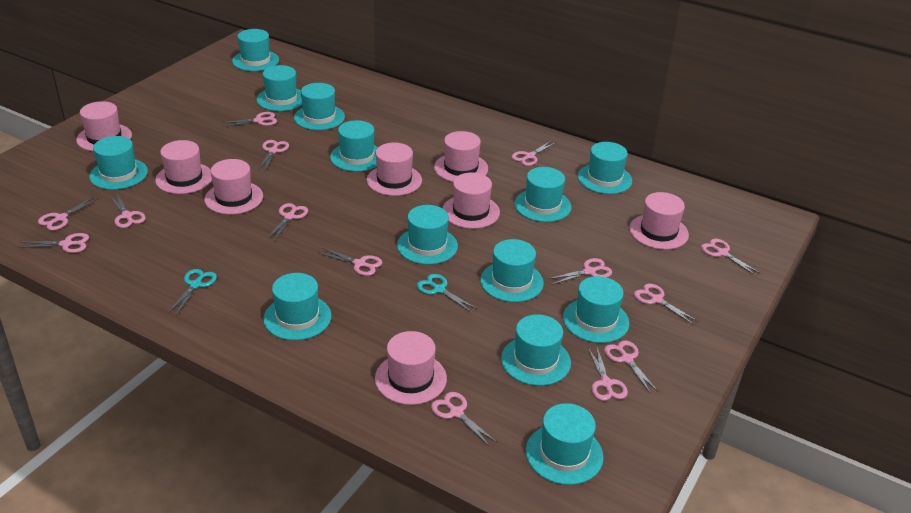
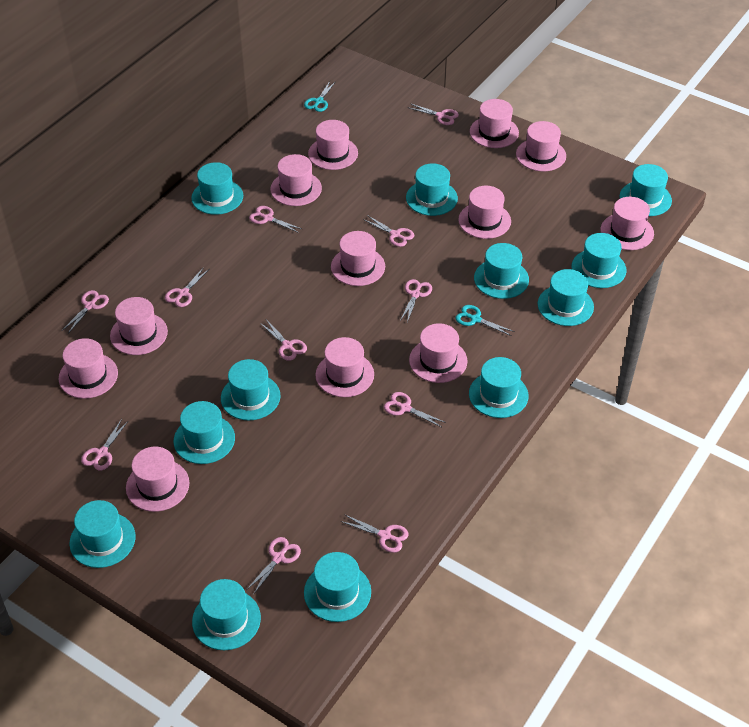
pink hat: [76,101,132,152] [155,140,212,194] [204,159,263,215] [367,143,422,196] [375,331,447,405] [434,131,488,182] [442,173,500,229] [629,192,689,250] = 8 -> [58,338,118,399] [110,297,168,355] [126,447,189,512] [270,154,322,206] [308,120,358,170] [315,337,374,397] [331,231,385,286] [409,323,468,383] [458,186,511,239] [470,99,519,148] [516,121,566,171] [601,197,654,250] = 12
pink scissors: [18,233,89,253] [38,197,99,230] [110,194,146,228] [221,112,277,127] [258,140,289,170] [267,203,308,241] [319,248,382,276] [431,392,497,447] [511,141,555,166] [548,258,612,285] [588,348,628,401] [604,341,658,394] [634,284,697,324] [701,239,761,276] = 14 -> [63,290,109,333] [81,419,128,471] [165,267,209,307] [246,537,301,595] [249,206,302,233] [260,321,307,361] [341,514,409,553] [363,215,414,247] [384,392,446,427] [400,279,432,322] [409,103,459,125] = 11
turquoise hat: [89,136,148,190] [232,29,279,71] [257,65,302,111] [263,273,332,340] [294,83,345,130] [330,120,378,172] [397,205,458,265] [480,239,544,302] [501,314,571,386] [514,167,571,222] [526,403,603,485] [563,276,629,343] [578,142,632,194] = 13 -> [70,500,135,568] [174,401,235,464] [191,162,243,215] [192,579,261,650] [221,359,280,420] [304,552,371,622] [406,163,458,216] [469,357,529,418] [474,243,529,299] [538,269,594,326] [572,233,626,288] [620,164,672,216] = 12

